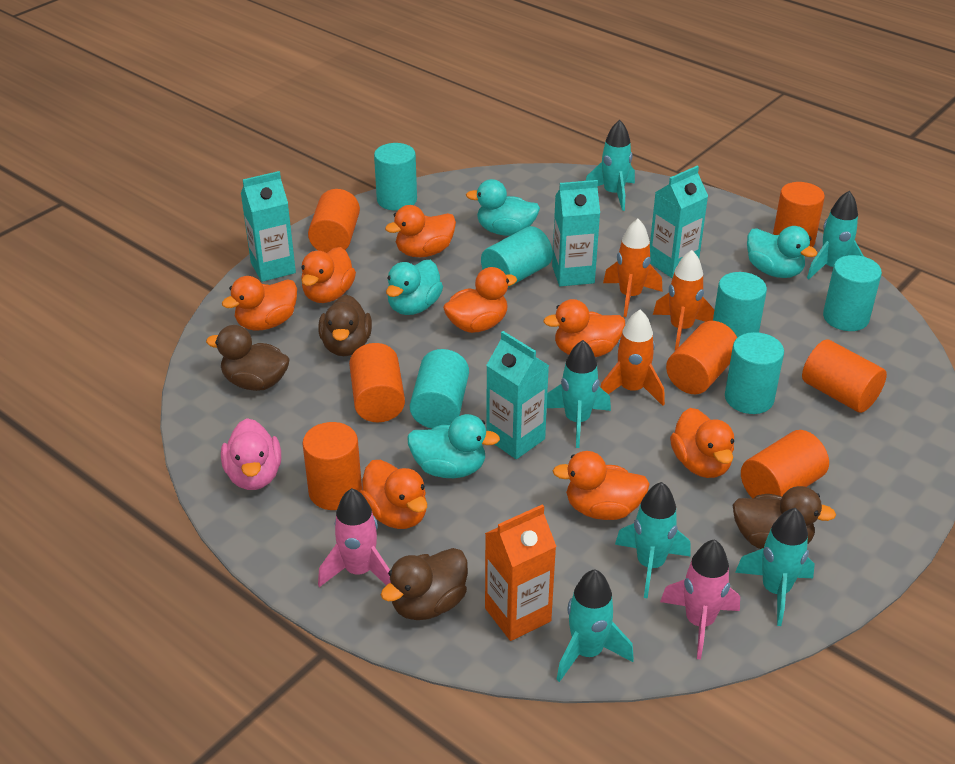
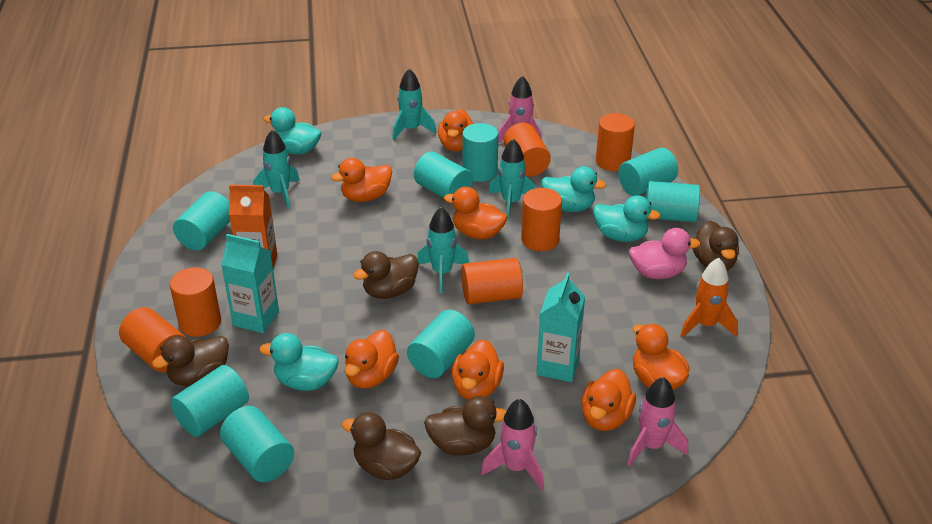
brown duck: [206,325,290,391] [318,295,372,356] [381,548,468,620] [733,486,836,549] = 4 -> [152,336,229,387] [342,412,421,480] [353,251,418,299] [424,396,506,455] [693,220,739,270] = 5
orange cylinder: [302,422,362,510] [308,189,360,253] [349,343,405,422] [666,321,737,394] [741,430,829,499] [773,182,825,247] [802,339,887,413] = 7 -> [119,307,186,372] [170,267,221,337] [461,258,523,304] [504,123,551,176] [521,188,562,251] [596,113,635,171] = 6
orange duck: [222,276,297,331] [301,247,356,303] [360,460,428,529] [385,205,456,257] [443,267,517,333] [543,299,625,357] [553,451,650,520] [670,408,734,478] = 8 -> [331,158,392,202] [345,330,399,389] [438,109,475,151] [444,187,507,239] [452,339,504,400] [581,369,636,431] [633,324,689,390] = 7
orange rocket: [600,309,665,406] [603,219,662,317] [653,250,714,351] = 3 -> [681,258,738,338] = 1
pink rocket: [318,488,391,587] [660,539,740,660] = 2 -> [480,399,544,490] [498,76,542,143] [627,377,688,466] = 3
turquoise carton: [241,171,296,282] [486,331,549,459] [552,180,600,286] [650,166,708,278] = 4 -> [221,234,279,333] [537,273,585,382] = 2
turquoise cylinder: [374,143,417,211] [410,349,469,429] [481,226,553,287] [713,272,767,338] [725,332,784,414] [823,255,882,331] = 6 -> [171,365,249,437] [173,191,230,251] [220,406,294,482] [407,310,475,378] [414,152,473,198] [462,123,498,182] [618,148,678,196] [646,181,700,222] = 8
turquoise rocket: [547,340,611,448] [556,569,634,682] [586,120,635,211] [615,482,691,598] [735,508,815,626] [807,191,864,279] = 6 -> [253,130,300,209] [392,69,436,140] [417,207,469,293] [489,139,536,220] = 4

